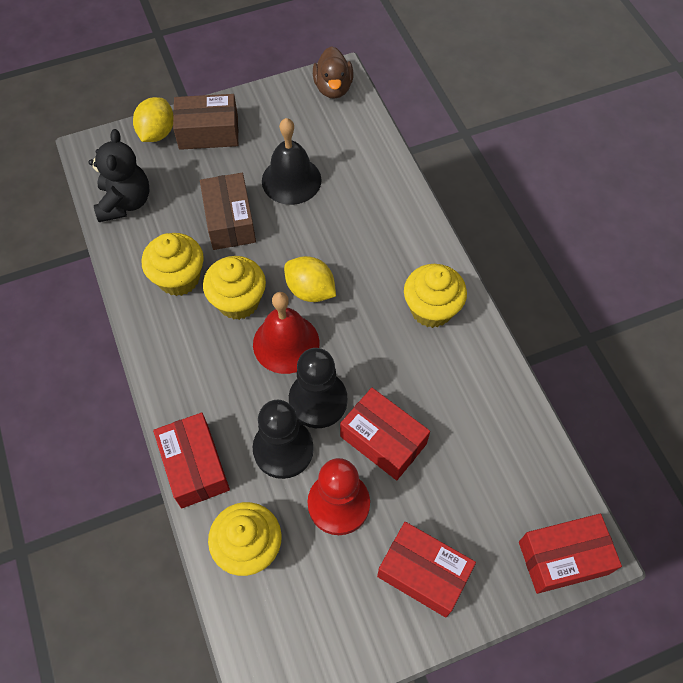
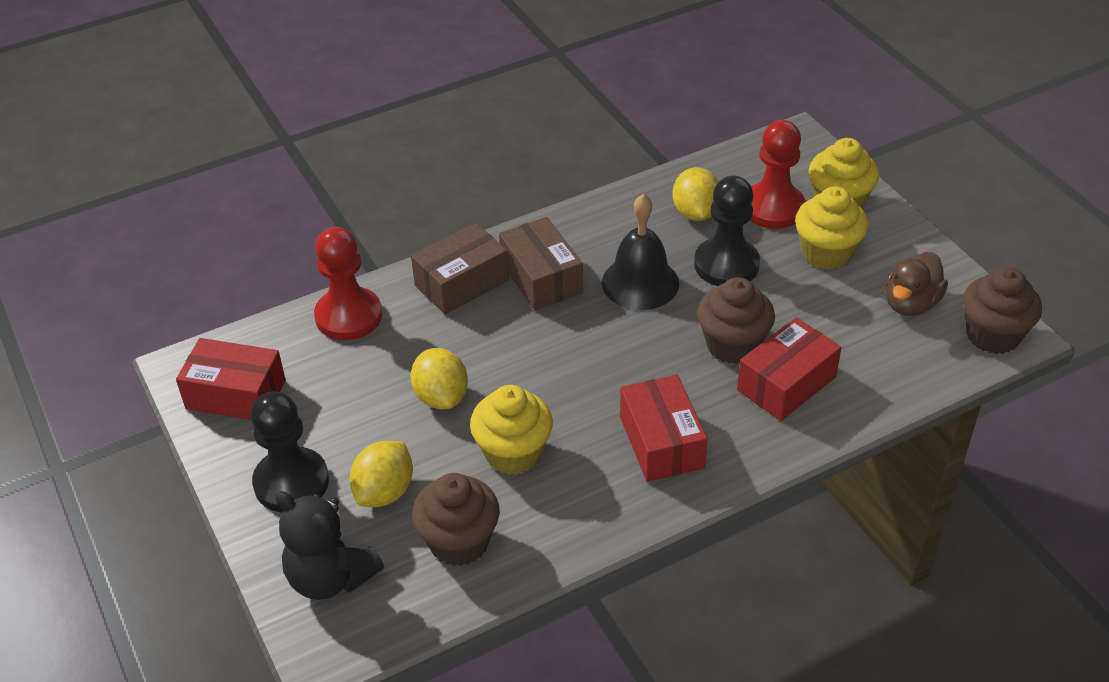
brown cupcake: none = 0 -> [412,473,500,566] [697,277,775,364] [963,267,1042,354] = 3
red bell: [253,292,320,374] = 1 -> none = 0
red box: [153,413,230,508] [340,388,430,480] [377,522,476,617] [519,514,622,594] = 4 -> [176,338,286,420] [620,375,707,482] [737,317,842,421] = 3
red pawn: [308,458,370,535] = 1 -> [314,227,382,340] [750,120,805,229] = 2
yellow cupcake: [142,233,204,296] [203,256,266,320] [208,502,282,576] [404,264,467,328] = 4 -> [470,385,553,475] [795,186,868,270] [809,138,879,208] = 3
yellow lemon: [133,97,173,142] [284,256,336,302] = 2 -> [350,441,413,507] [411,348,468,409] [672,167,719,221] = 3

